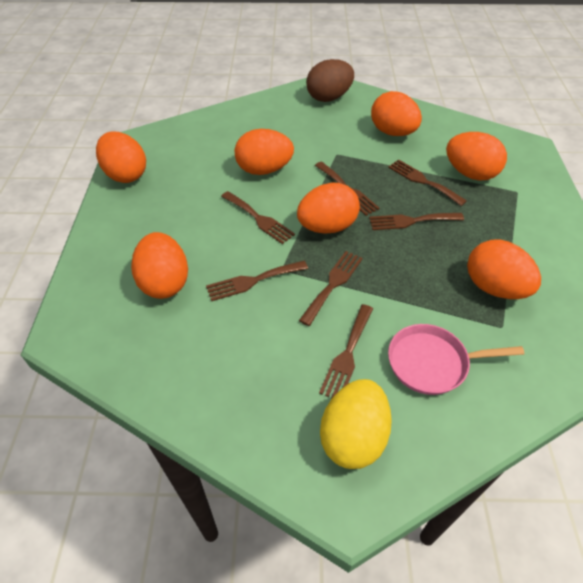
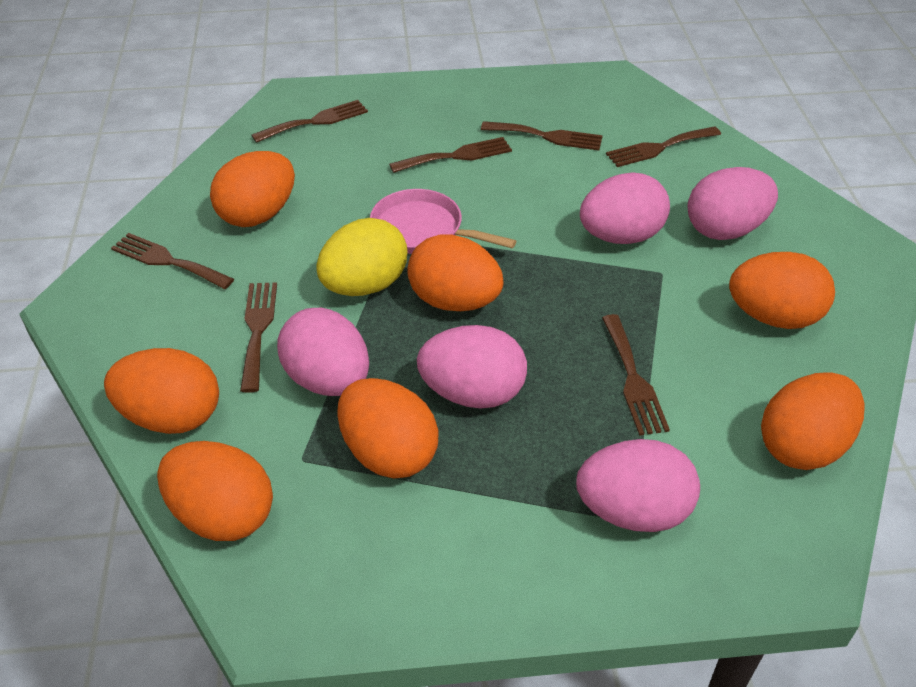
brown egg: [306,59,354,102] = 1 -> none = 0
pink egg: none = 0 -> [277,308,369,396] [417,325,527,409] [576,439,700,532] [580,172,670,244] [687,167,778,240] = 5

